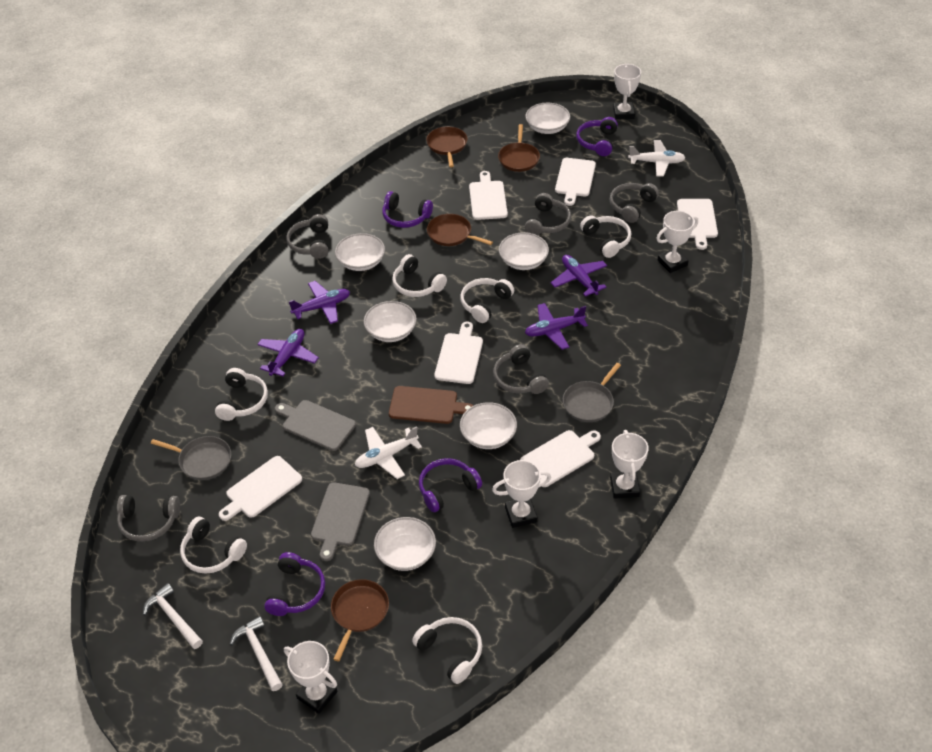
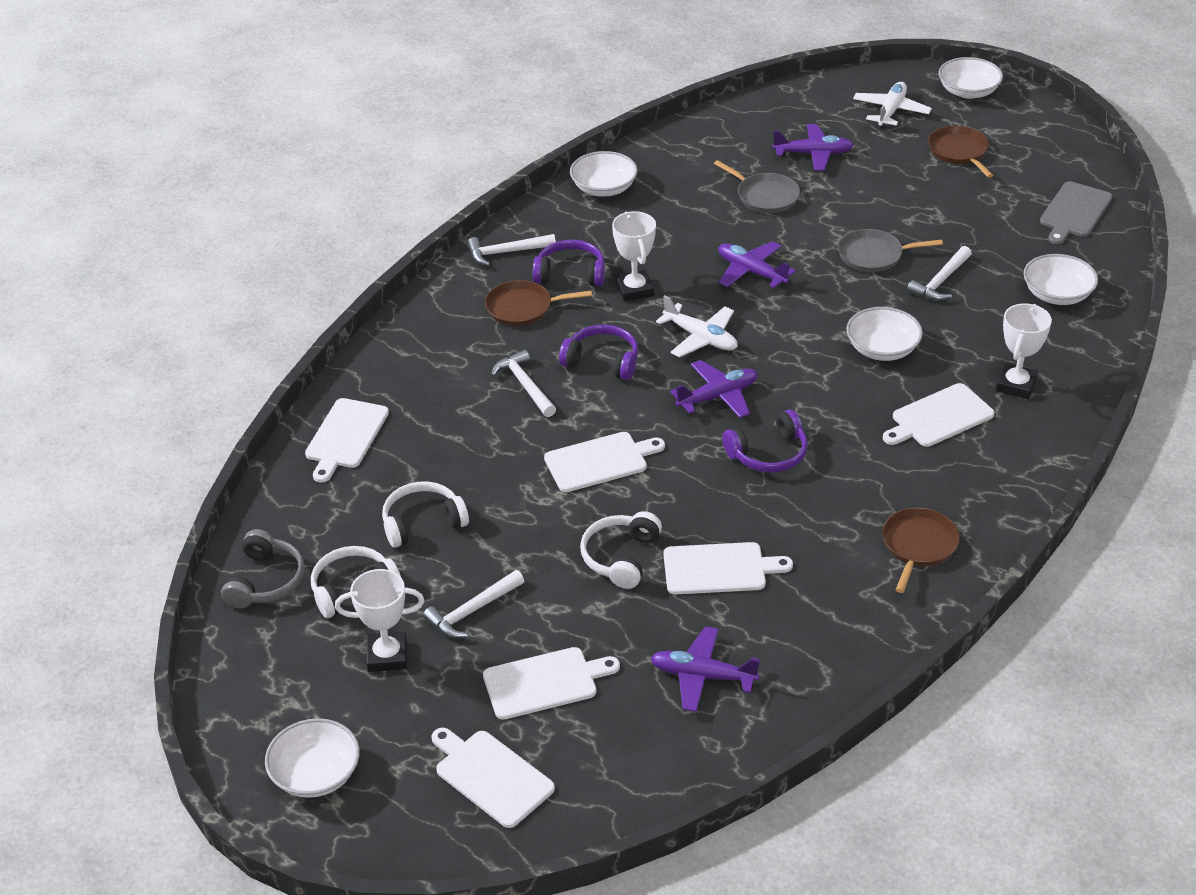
brown cutting board: [389,386,474,424] = 1 -> none = 0
brown pan: [331,579,389,661] [426,127,468,168] [427,214,493,246] [498,124,540,172] = 4 -> [485,280,592,326] [882,507,960,593] [928,126,993,178] = 3
grey cutting board: [275,400,356,451] [311,482,370,561] = 2 -> [1040,181,1113,244] = 1
grey headphones: [117,495,180,542] [286,214,329,259] [493,344,549,394] [525,193,571,235] [610,183,659,223] = 5 -> [221,529,305,609] = 1
purple headphones: [264,552,325,616] [382,191,433,228] [419,458,482,512] [576,117,618,156] = 4 -> [533,240,605,287] [559,325,638,380] [722,410,808,473] = 3
white bowl: [335,233,385,271] [364,301,417,342] [374,517,436,571] [460,402,517,449] [499,232,549,270] [525,103,570,134] = 6 -> [265,718,360,798] [570,151,638,197] [846,307,923,361] [938,57,1003,99] [1024,254,1098,305] = 5
white hammer: [143,583,203,649] [230,616,283,691] = 2 -> [423,570,524,638] [467,234,556,266] [491,350,556,417] [907,246,972,301] = 4
white headphones: [180,517,247,574] [215,368,268,421] [392,254,447,297] [412,617,482,684] [460,278,514,323] [580,216,631,258] = 6 -> [311,546,401,618] [382,481,469,548] [580,511,662,589] = 3
white trophy: [284,641,337,714] [492,460,551,528] [610,430,649,499] [613,64,641,120] [656,211,698,273] = 5 -> [335,569,425,672] [612,211,656,302] [996,303,1052,399] = 3

